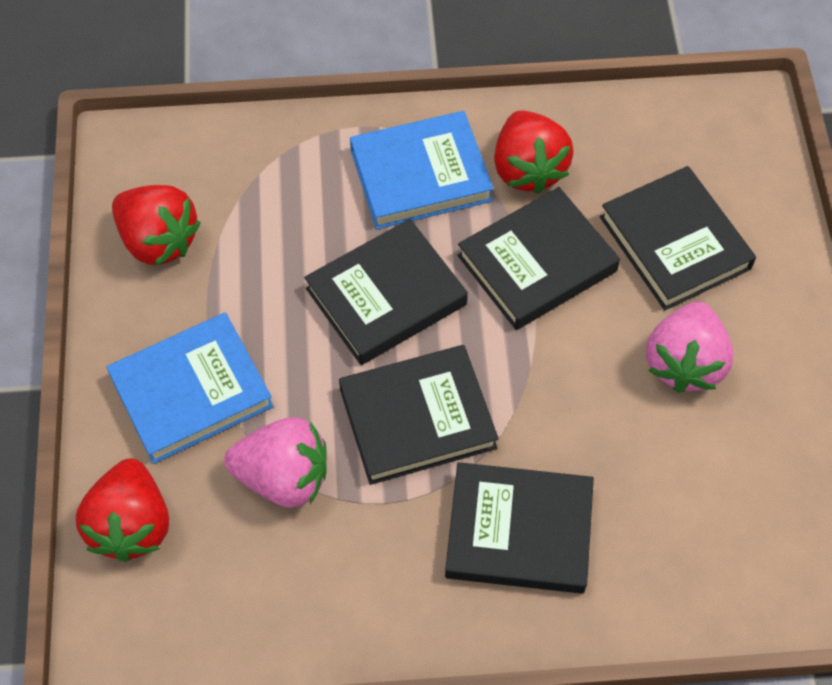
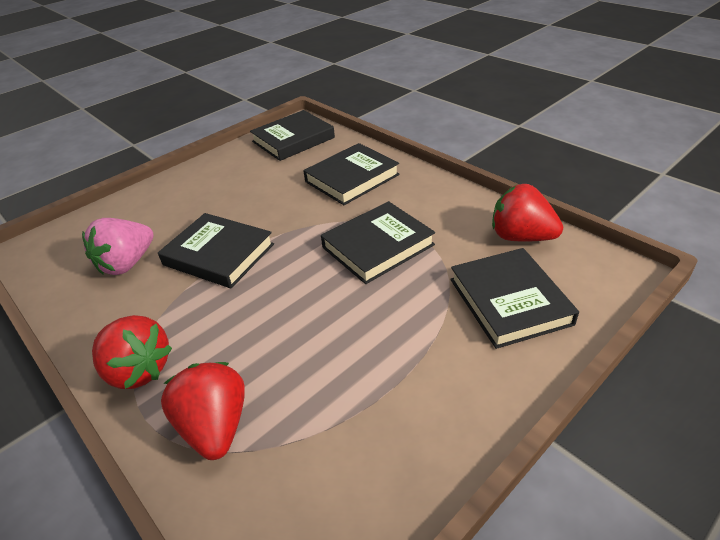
blue book: [106,313,274,464] [350,111,494,229] = 2 -> none = 0
pink strawberry: [224,418,327,508] [646,301,734,393] = 2 -> [82,218,154,275] = 1

